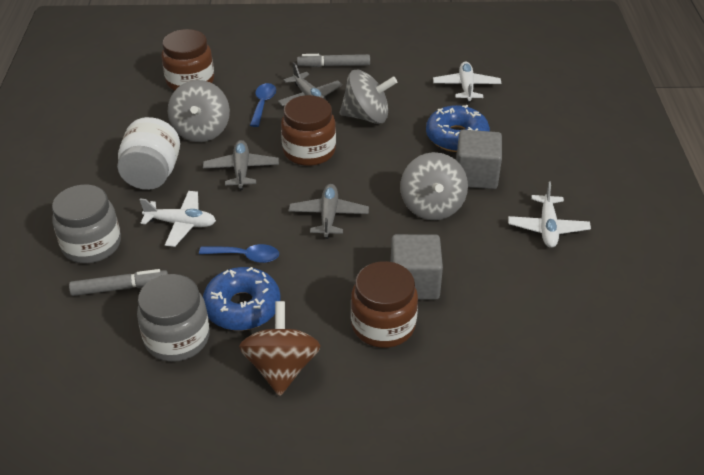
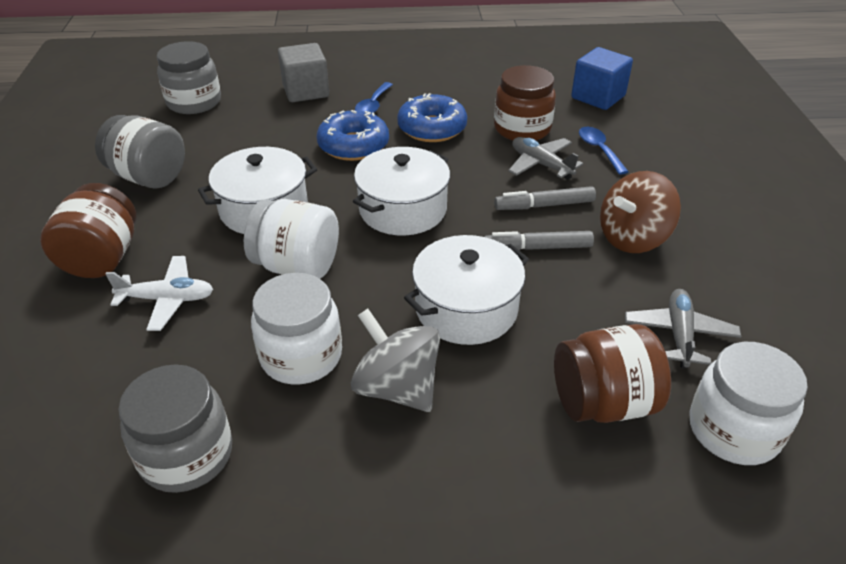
blue cube: none = 0 -> [571,47,633,110] = 1
grey cube: [391,234,443,300] [456,130,502,189] = 2 -> [278,43,329,102] = 1
grey jar: [52,185,121,263] [137,274,210,362] = 2 -> [95,115,185,188] [118,364,232,493] [157,41,221,114] = 3
grey plane: [203,140,279,190] [278,62,342,106] [289,184,369,239] = 3 -> [508,137,583,180] [625,289,741,369] = 2
grey spinning top: [168,80,230,142] [340,70,397,124] [400,152,468,220] = 3 -> [351,309,440,412] = 1
white jar: [117,117,180,190] = 1 -> [244,199,339,279] [251,273,342,384] [689,342,808,465] = 3
white plane: [140,191,216,247] [433,62,501,103] [508,182,591,248] = 3 -> [105,256,213,331] = 1
white pot: none = 0 -> [198,147,317,234] [353,147,450,235] [404,235,529,345] = 3

